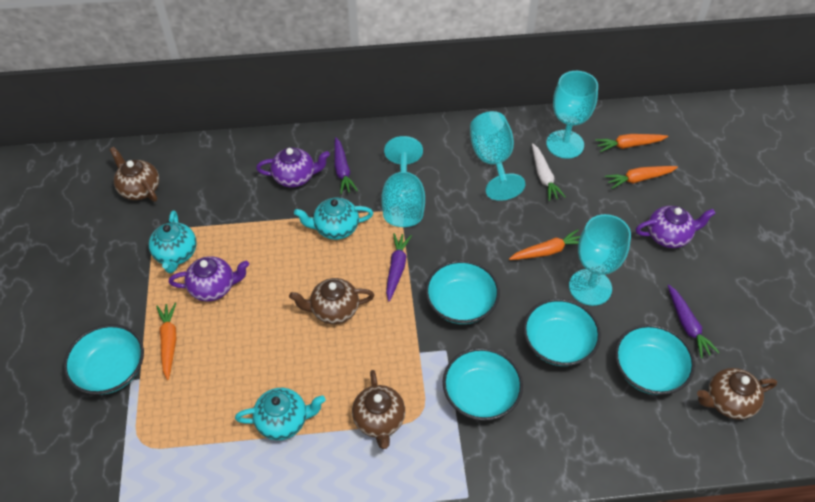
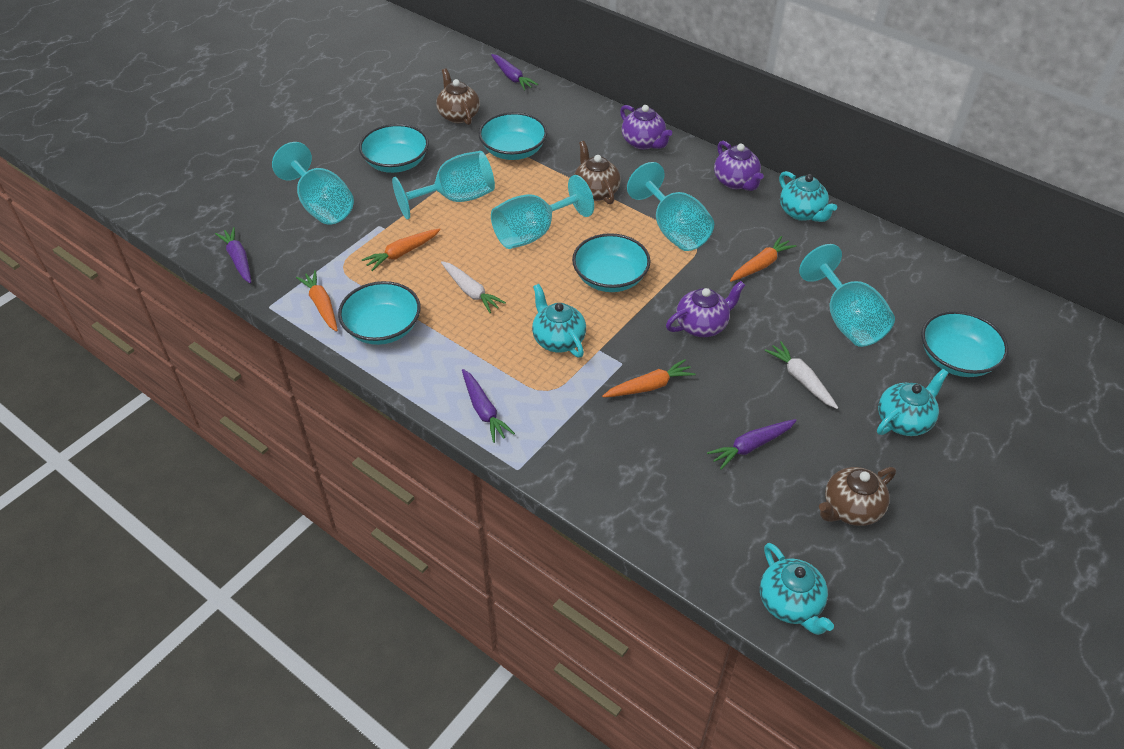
brown teapot: [109,147,159,202] [289,278,374,324] [352,370,405,449] [697,368,777,420] = 4 -> [436,68,480,125] [574,141,621,204] [819,467,896,526] = 3
purple carrot: [334,137,358,194] [386,233,412,301] [668,285,719,358] = 3 -> [215,227,251,283] [462,369,515,443] [491,54,538,91] [707,419,797,470] = 4
turquoise goblet: [381,136,425,227] [470,111,526,201] [546,71,598,159] [569,214,631,306] = 4 -> [272,142,354,225] [392,151,495,219] [491,175,594,249] [627,162,714,251] [799,244,895,347] = 5
turquoise teapot: [149,210,197,273] [235,388,325,440] [294,198,373,240] = 3 -> [532,284,586,358] [760,543,834,635] [779,171,837,222] [877,369,948,436] = 4
white carrot: [532,143,566,201] = 1 -> [441,261,506,313] [764,341,838,409] = 2

